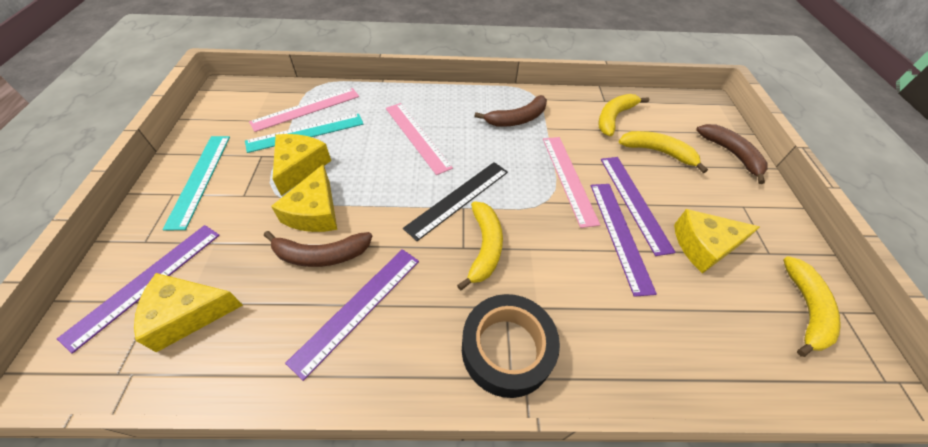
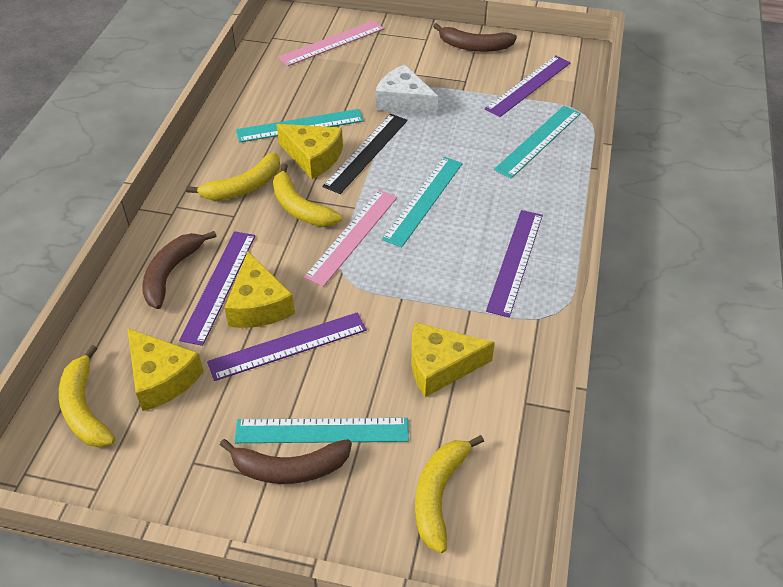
black tape: [462,294,560,398] = 1 -> none = 0
pink ruler: [249,88,359,132] [386,103,453,175] [543,137,600,228] = 3 -> [278,21,384,66] [304,190,398,286] = 2
turquoise ruler: [162,136,230,231] [245,114,364,153] = 2 -> [234,418,409,443] [236,109,364,143] [382,157,463,247] [494,106,581,179] = 4
white cheese: none = 0 -> [375,64,438,115] = 1

